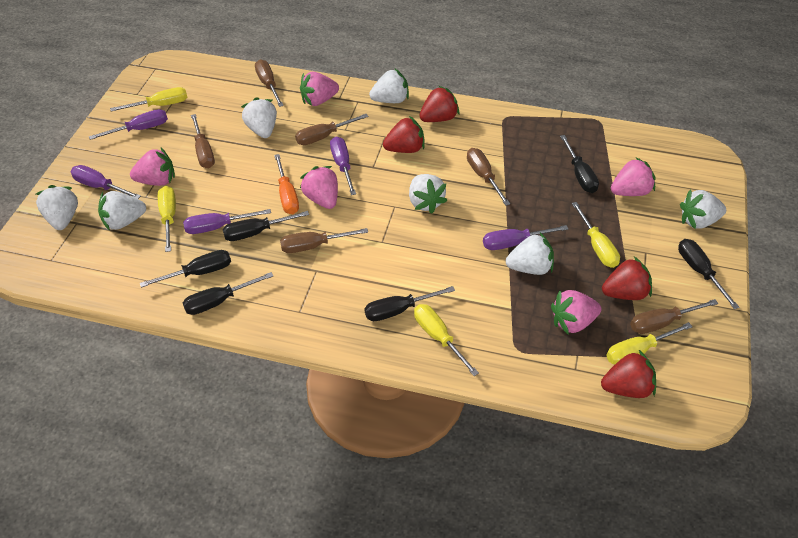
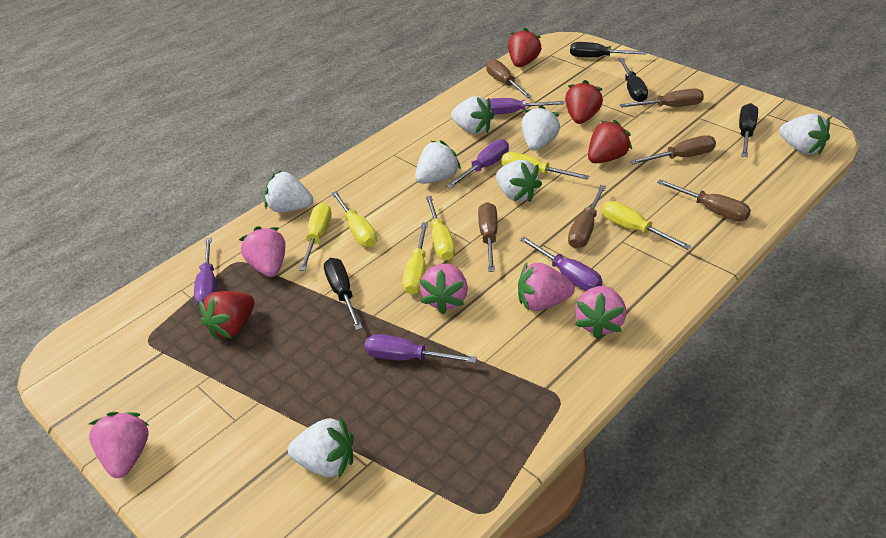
black screwdriver: [140,250,231,288] [183,272,273,315] [223,211,309,241] [364,286,455,321] [560,135,599,193] [678,239,739,309] = 6 -> [324,258,363,330] [570,42,647,58] [618,58,648,102] [739,103,758,157] = 4
orange screwdriver: [274,154,299,214] = 1 -> none = 0
yellow screwdriver: [110,87,187,112] [158,186,176,252] [414,304,479,376] [572,202,620,268] [606,322,693,364] = 5 -> [299,203,332,271] [331,191,377,247] [403,223,428,295] [426,196,455,261] [501,152,589,180] [602,201,692,250] = 6

